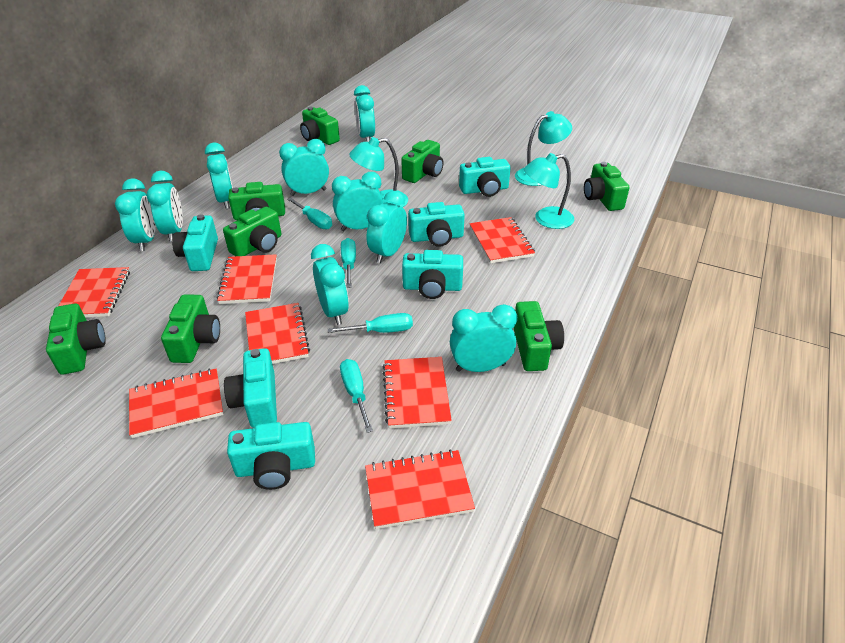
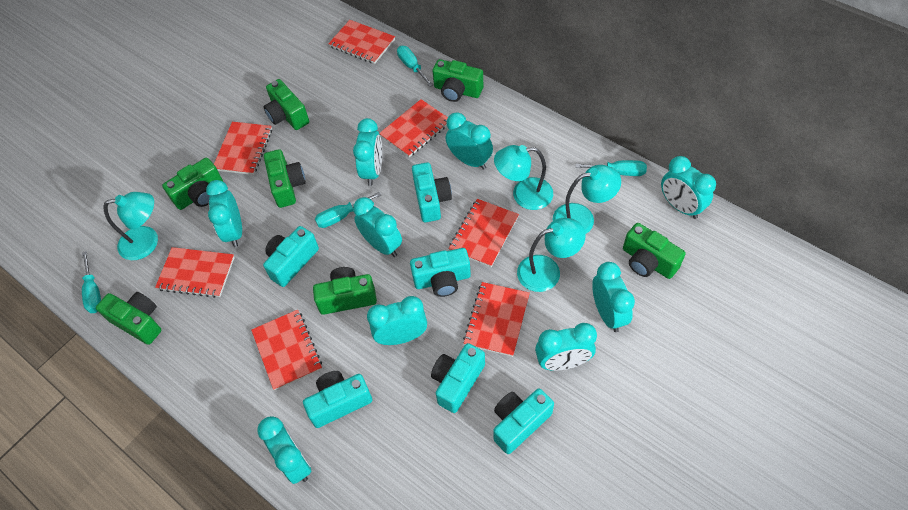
green camera: [46,303,106,375] [161,294,220,363] [223,207,281,256] [228,182,285,220] [300,107,340,145] [401,140,444,183] [514,301,564,371] [584,162,630,211] = 8 -> [96,292,162,345] [162,158,223,210] [264,79,309,130] [264,149,306,208] [313,267,377,315] [433,59,483,102] [623,223,686,279] = 7
turquoise lamp: [349,137,408,208] [515,111,572,186] [524,153,574,229] = 3 -> [103,192,158,260] [494,145,553,210] [517,218,586,292] [553,165,621,234] = 4

